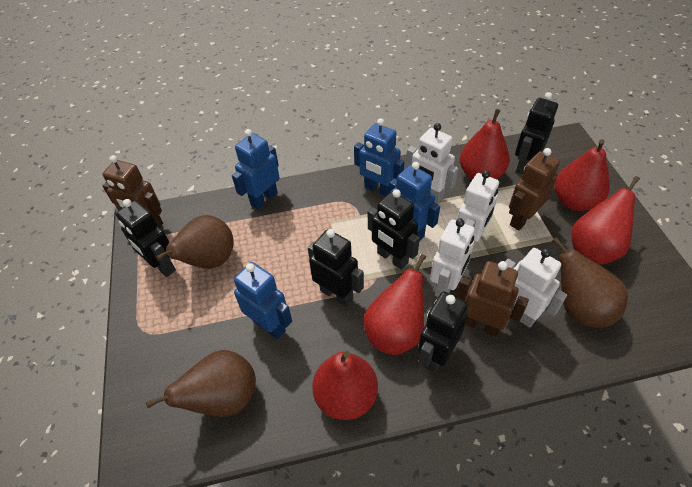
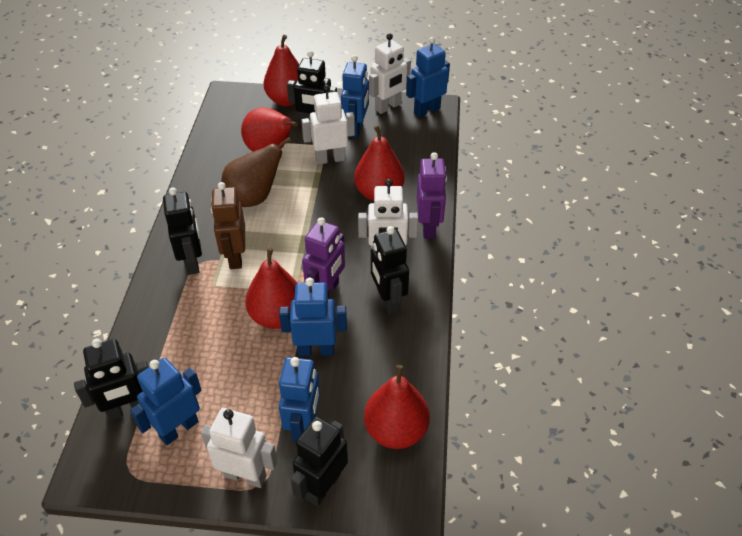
blue robot: [232,129,280,210] [234,262,292,339] [354,118,404,197] [389,162,440,240] = 4 -> [130,358,202,445] [279,278,347,356] [279,357,320,443] [341,55,369,138] [406,37,450,118] = 5
brown pear: [146,350,256,417] [156,215,234,269] [552,237,628,328] = 3 -> [221,138,292,207] = 1
brown robot: [102,155,163,228] [456,261,529,337] [509,148,560,230] = 3 -> [211,182,245,269] = 1
purple robot: none = 0 -> [302,217,345,298] [417,152,447,239] = 2

